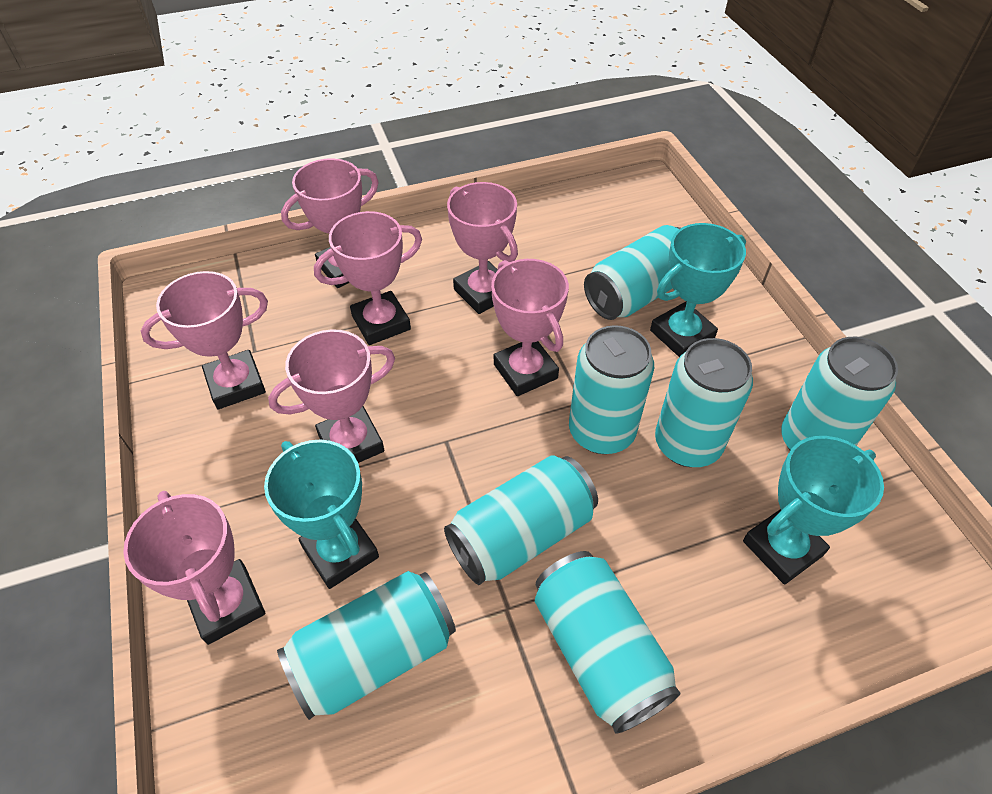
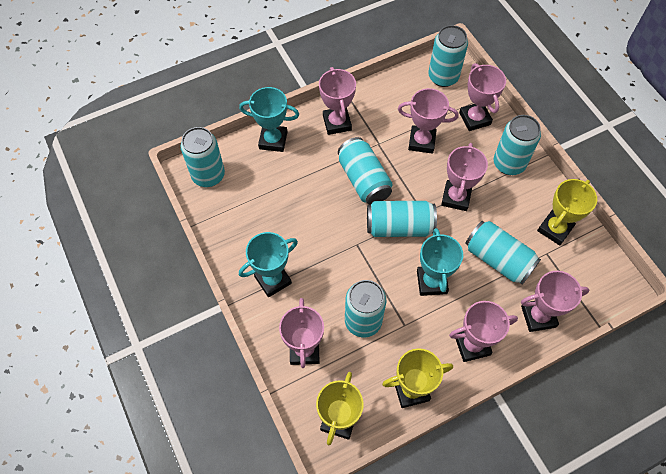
yellow trophy: none = 0 -> [316,372,364,445] [382,348,453,408] [537,179,597,245] = 3

